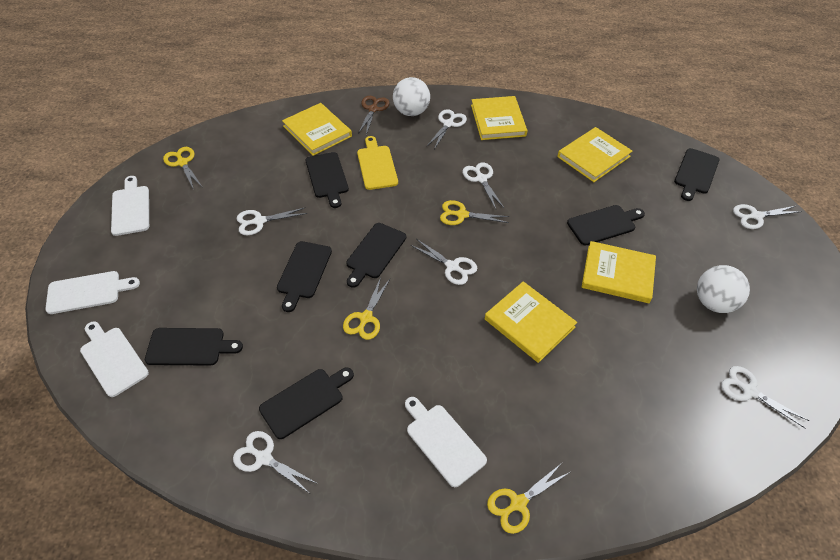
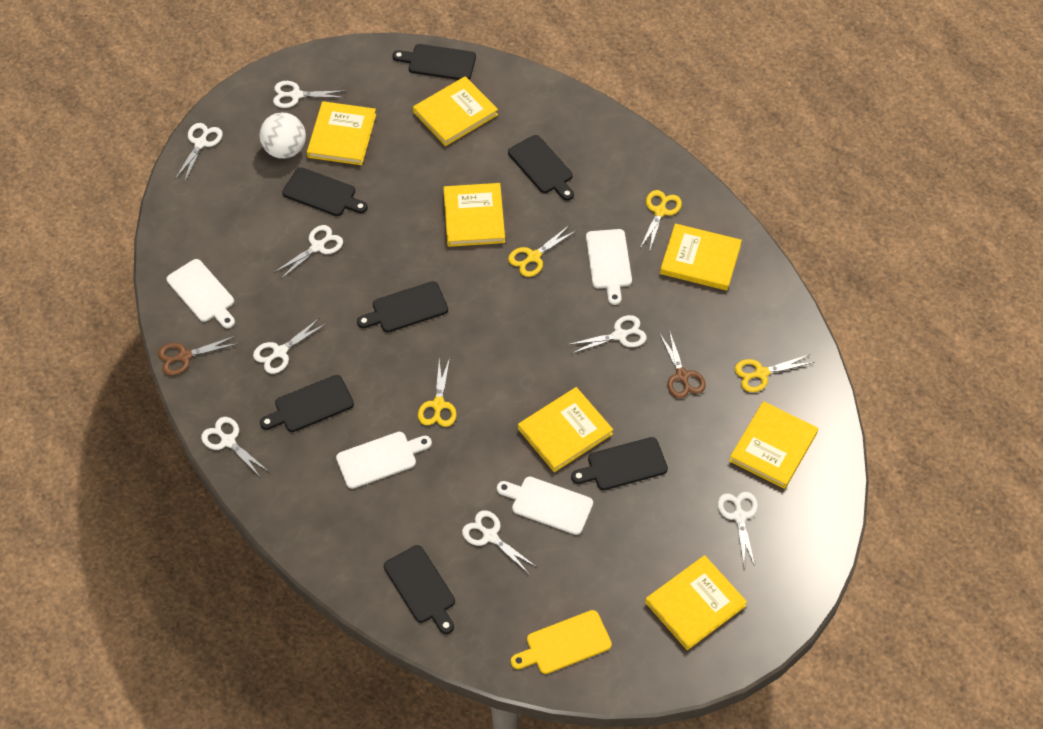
brown scissors: [358,96,389,135] = 1 -> [158,336,237,375] [659,330,706,398] = 2
white ball: [393,77,430,116] [697,265,750,313] = 2 -> [259,113,306,159] = 1
white scissors: [233,431,318,493] [237,207,307,235] [410,239,477,285] [427,109,467,149] [463,162,504,209] [721,366,809,429] [733,204,802,229] = 7 -> [175,123,222,181] [201,417,269,478] [253,318,326,374] [273,81,345,108] [274,225,343,279] [462,510,536,575] [567,315,647,354] [718,492,758,566] = 8
yellow book: [282,103,352,156] [471,96,527,140] [485,281,577,363] [557,127,632,182] [582,241,656,303] = 5 -> [307,101,376,165] [413,76,498,146] [443,183,505,247] [518,387,613,472] [645,555,747,650] [660,224,742,290] [729,401,818,489] = 7

